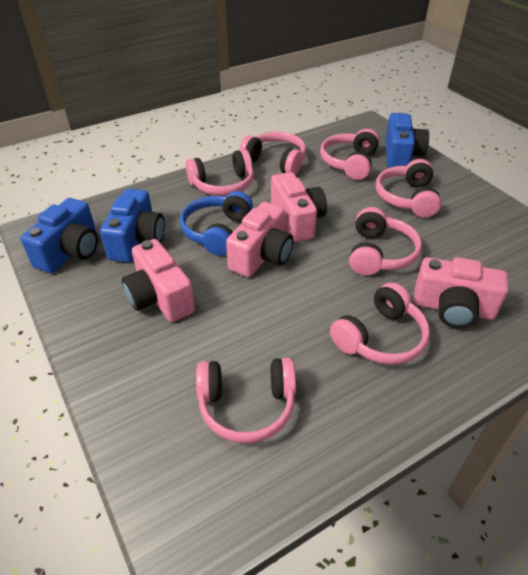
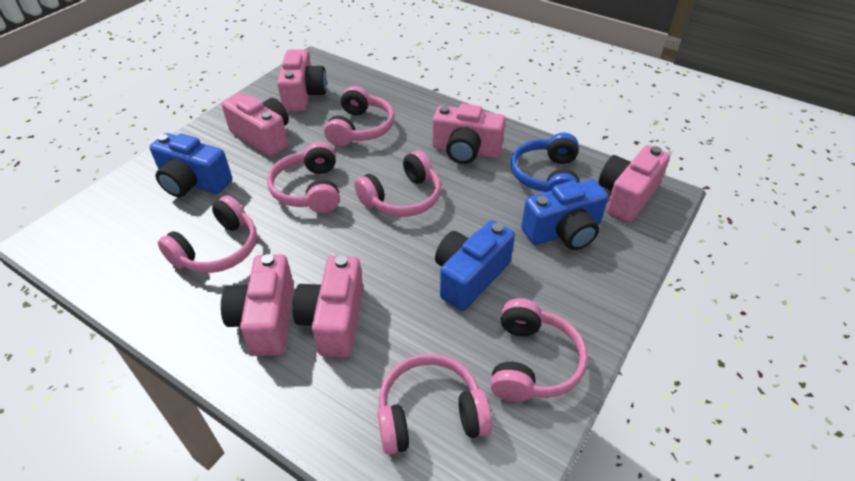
pink camera: [122,239,195,322] [226,202,293,277] [271,172,327,242] [413,257,509,328] = 4 -> [221,254,294,356] [222,93,289,156] [277,49,327,111] [293,256,363,358] [432,104,505,164] [598,145,670,222] = 6
pink headphones: [186,149,254,196] [196,358,296,443] [239,132,306,175] [320,129,379,180] [330,282,430,365] [349,207,422,276] [376,159,441,218] = 7 -> [158,195,257,273] [267,142,340,213] [324,86,395,146] [354,151,441,217] [377,354,492,455] [490,298,588,402] = 6

